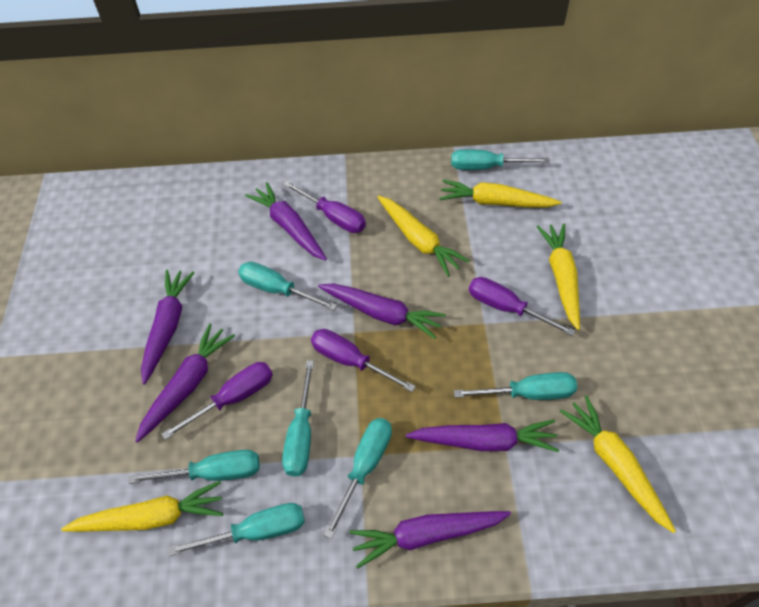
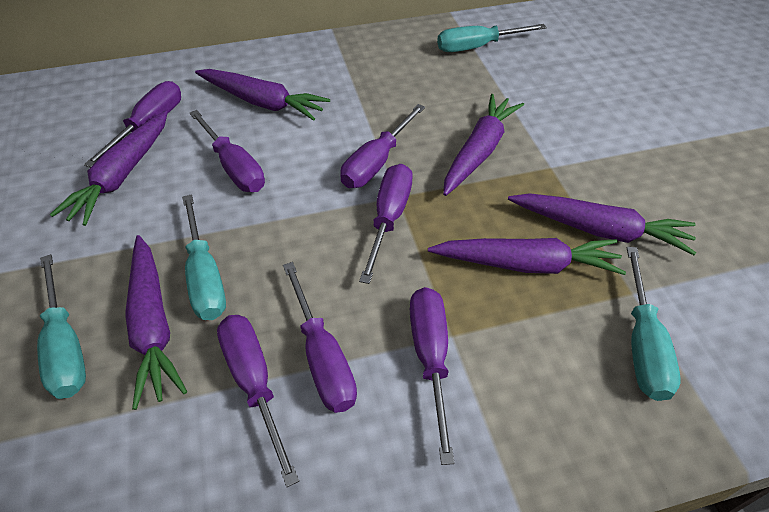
purple screwdriver: [162,362,273,440] [283,181,366,233] [311,329,416,392] [469,277,576,336] = 4 -> [84,81,181,167] [189,110,265,192] [217,315,299,487] [283,262,357,413] [340,104,425,188] [359,164,413,284] [410,287,454,465] = 7
turquoise screwdriver: [129,450,260,484] [168,503,305,556] [238,262,338,311] [282,361,314,477] [324,418,392,539] [451,149,549,170] [454,372,577,400] = 7 -> [37,254,86,399] [182,194,226,320] [437,24,547,52] [627,247,681,401] = 4
yellow carrot: [61,481,223,532] [378,196,470,277] [439,180,562,208] [537,224,580,330] [560,396,676,533] = 5 -> none = 0

